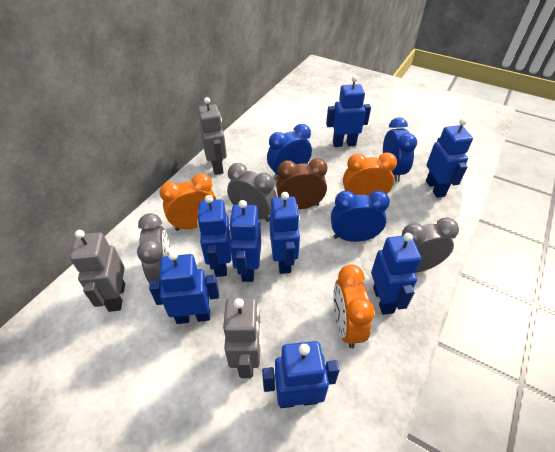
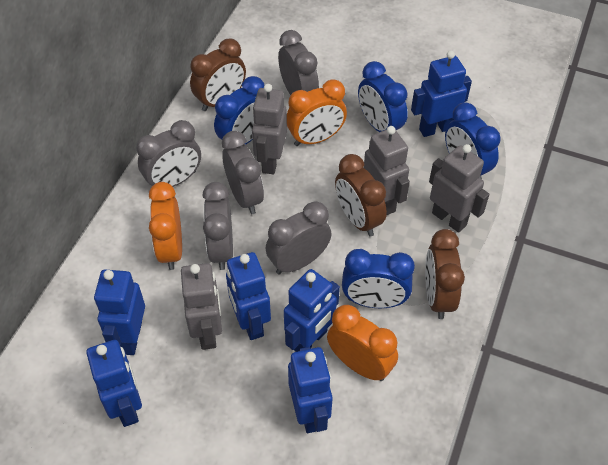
blue clock: [267,124,312,180] [331,191,390,242] [383,117,417,182] = 3 -> [214,76,264,145] [342,249,415,308] [358,61,408,132] [445,102,501,179] = 4
blue robot: [149,251,219,324] [197,195,231,277] [229,200,261,282] [262,341,340,408] [270,192,300,274] [326,76,371,147] [371,233,422,315] [426,118,473,198] = 8 -> [86,340,142,427] [94,270,145,355] [226,252,271,340] [284,269,340,352] [288,347,333,433] [411,51,472,137] = 6
brown clock: [276,158,327,209] = 1 -> [190,38,246,111] [335,154,387,237] [425,229,465,319] = 3
grey clock: [137,213,171,283] [227,163,277,222] [402,218,459,273] = 3 -> [136,120,201,187] [202,182,233,270] [222,131,264,214] [266,201,332,274] [278,30,319,95] = 5
grey robot: [70,230,125,312] [198,97,227,175] [223,298,261,378] = 3 -> [181,263,222,350] [252,84,287,174] [364,126,410,215] [429,144,490,233] = 4

